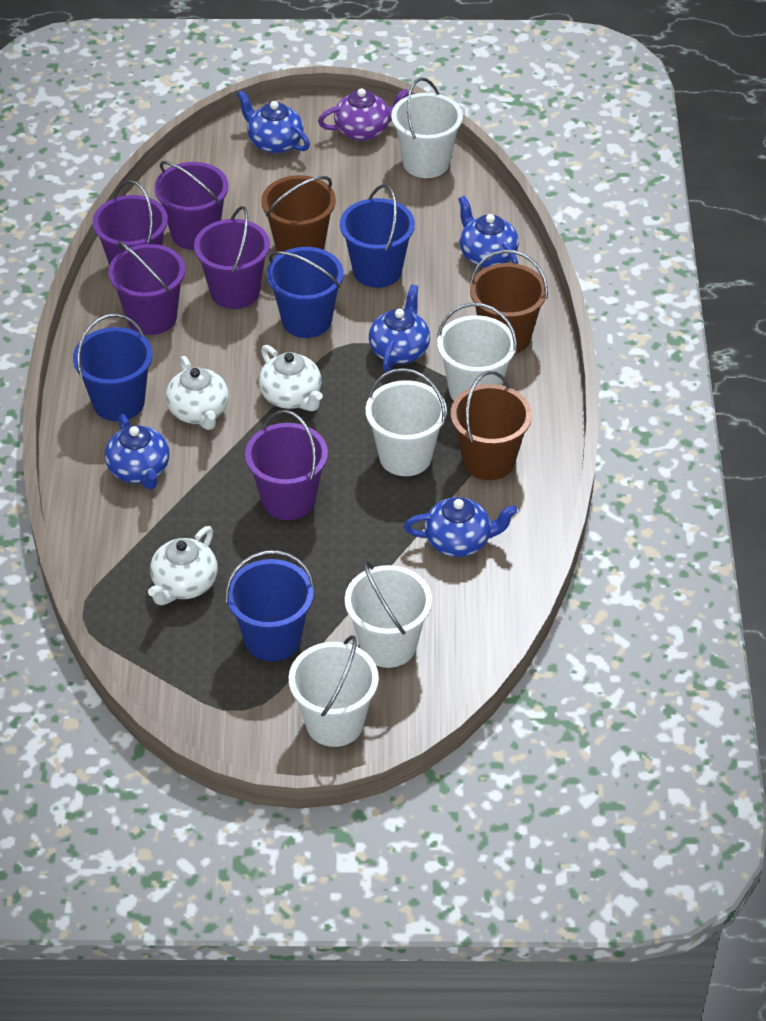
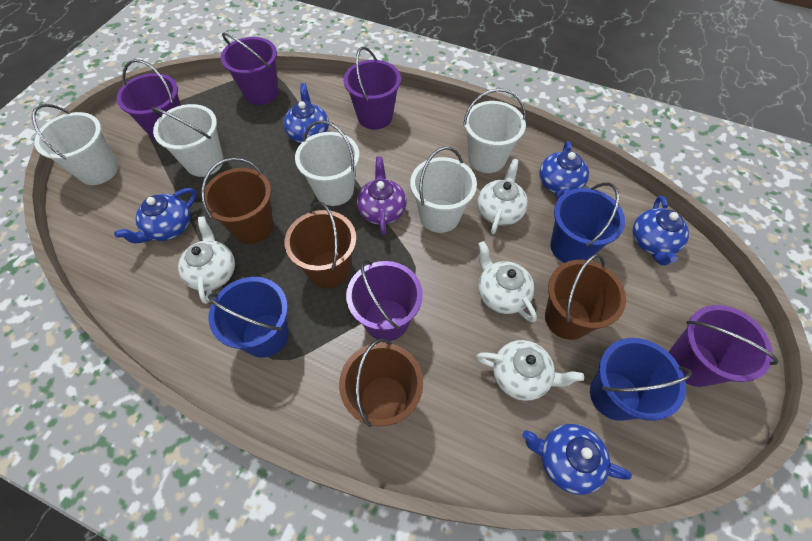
blue bucket: [73,313,153,421] [225,550,315,661] [267,247,343,338] [340,184,415,288] = 4 -> [208,277,289,358] [550,182,625,263] [590,338,692,421] = 3
brown bucket: [261,175,336,255] [451,371,532,480] [469,250,548,354] = 3 -> [201,158,273,244] [285,202,357,288] [339,339,423,427] [545,254,626,340] = 4
white teapot: [148,526,218,605] [166,356,229,430] [259,345,323,411] = 3 -> [178,216,235,304] [476,340,584,401] [477,159,528,234] [478,241,537,322] = 4

